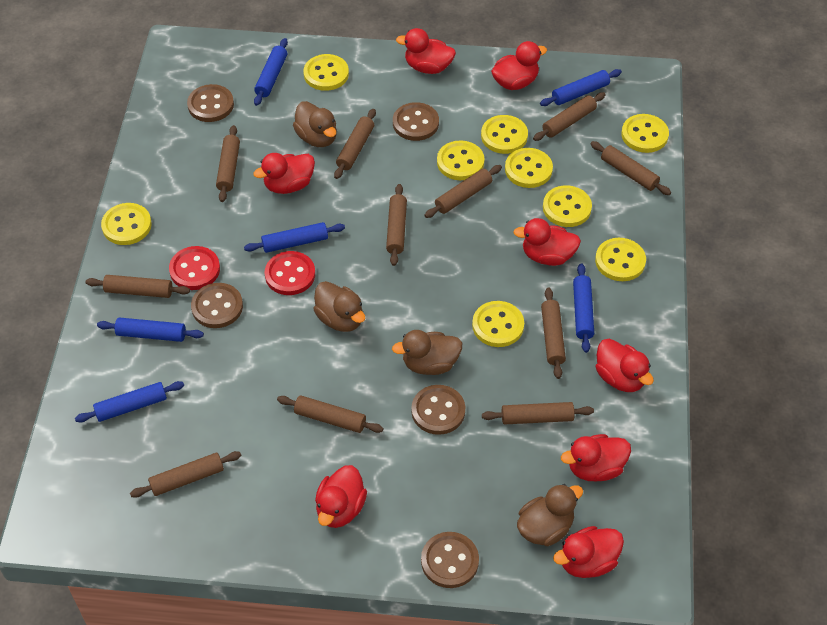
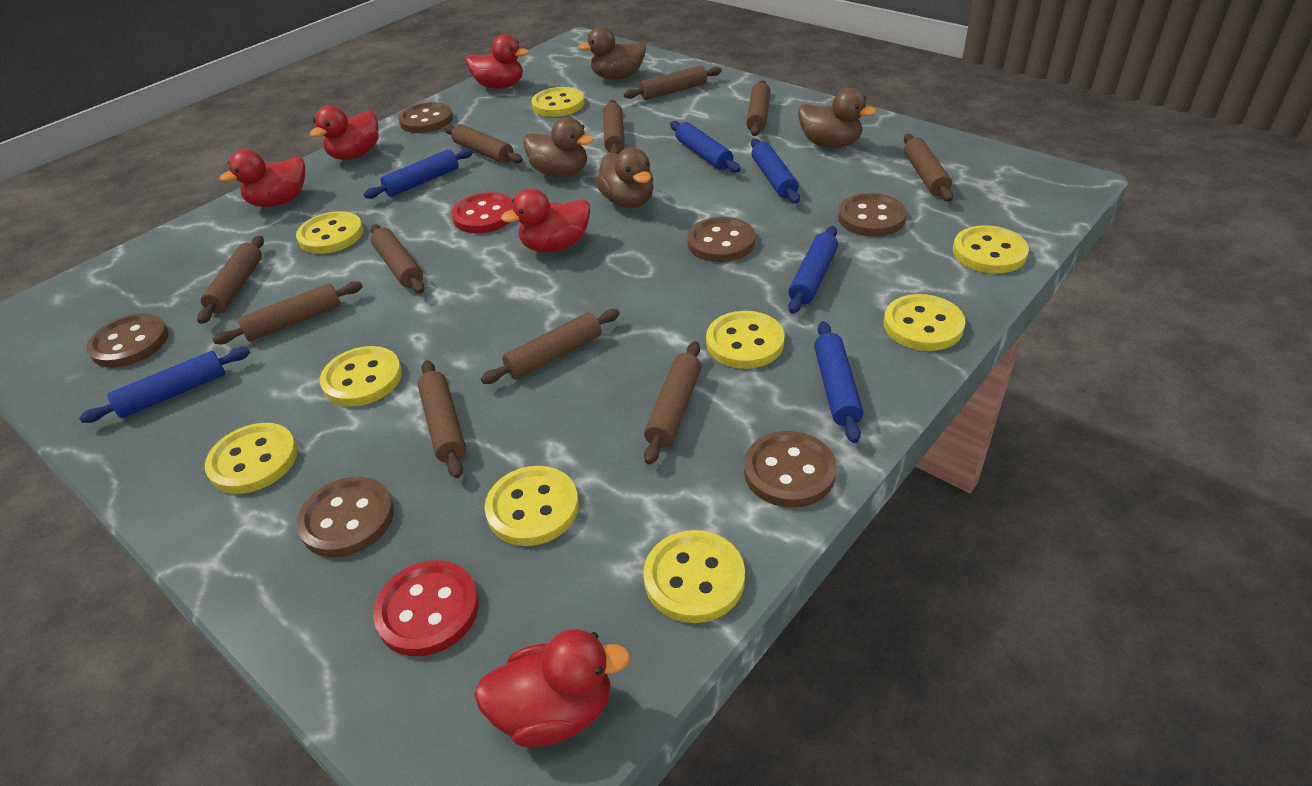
brown button: [187,84,234,122] [191,283,243,328] [393,102,439,141] [411,385,465,435] [421,532,479,588] = 5 -> [86,313,169,368] [296,477,394,557] [398,102,453,133] [687,217,755,262] [744,431,837,508] [838,193,907,236] = 6
red duck: [253,153,315,194] [315,465,367,528] [396,28,456,74] [491,41,547,90] [513,218,581,266] [553,526,624,578] [561,434,631,481] [596,339,654,392] = 8 -> [219,150,305,207] [310,106,379,160] [466,35,529,89] [474,629,631,747] [501,188,590,252] = 5

